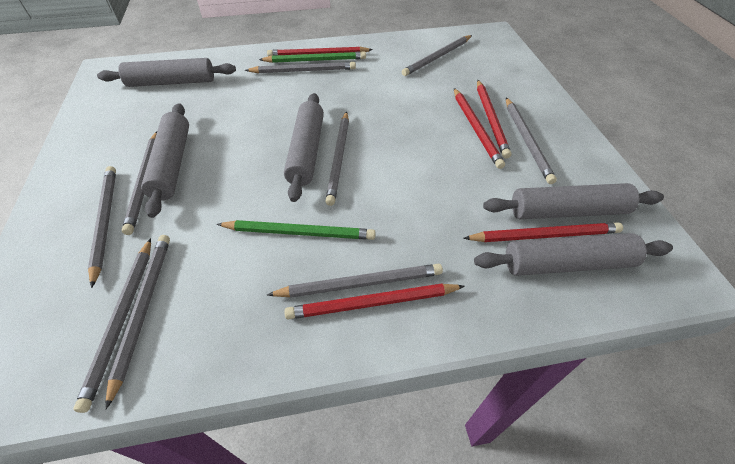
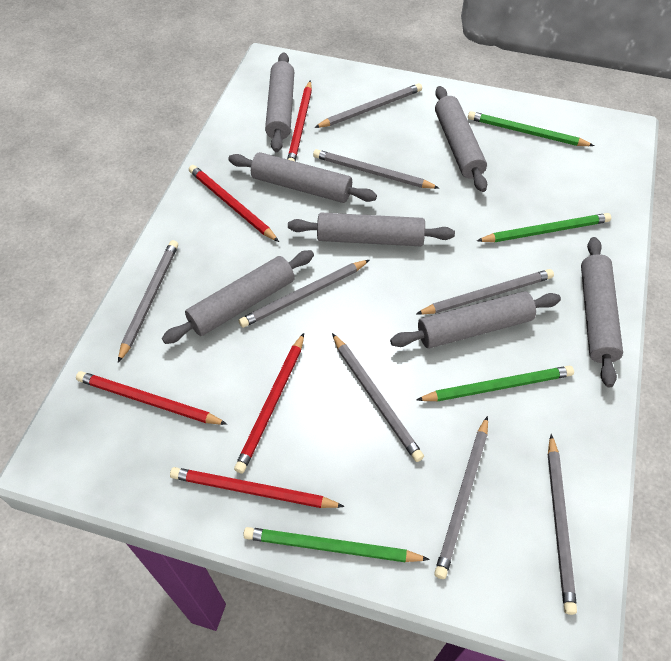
green pencil: [217,220,376,240] [259,52,366,63] = 2 -> [243,527,430,562] [416,366,574,402] [468,111,594,146] [477,213,611,242] = 4
grey pencil: [74,238,151,413] [88,166,116,288] [106,235,170,409] [122,131,157,235] [245,62,356,73] [267,264,443,298] [325,112,349,206] [402,35,472,76] [506,98,557,184] = 9 -> [118,240,178,363] [239,260,369,328] [313,149,439,189] [314,83,422,128] [332,333,424,462] [416,269,554,315] [434,416,488,579] [548,434,577,615] = 8
grey rolling pin: [97,58,236,87] [141,103,189,218] [284,93,324,202] [474,233,673,276] [483,183,664,219] = 5 -> [162,250,314,344] [228,152,377,203] [265,52,294,152] [288,213,455,246] [390,291,561,348] [435,86,487,192] [581,237,623,387] = 7

